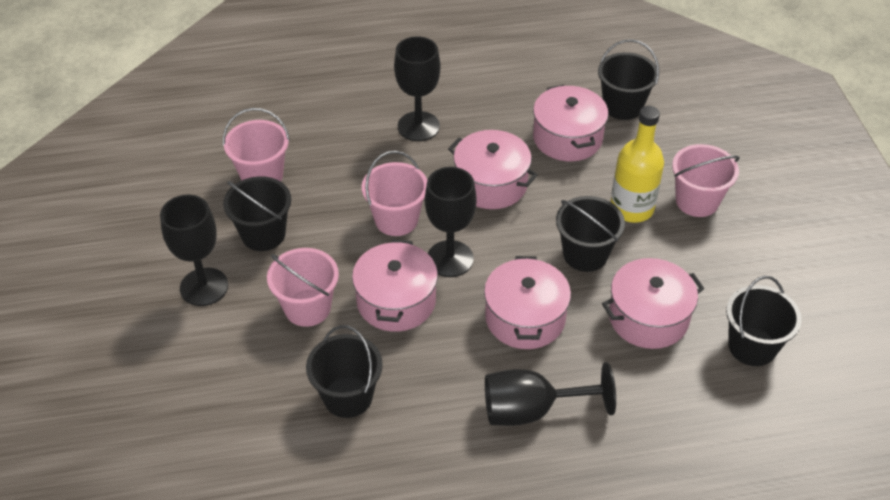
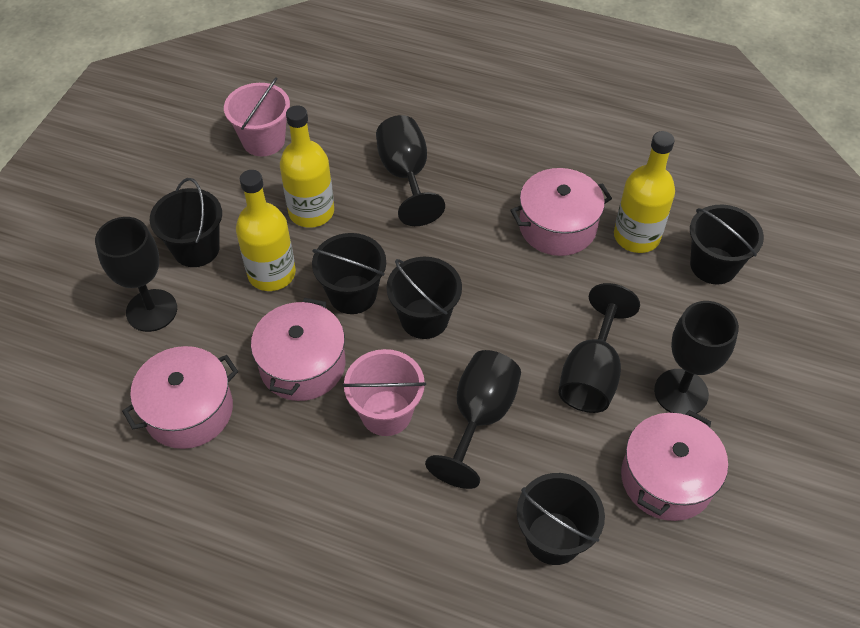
black goblet: [160,195,228,306] [394,36,441,141] [425,167,476,277] [485,362,616,426] = 4 -> [95,217,177,332] [376,115,445,226] [425,350,521,489] [558,283,640,413] [654,301,739,416] = 5
pink bucket: [223,108,290,181] [267,248,339,327] [362,151,427,236] [672,144,740,217] = 4 -> [224,77,290,156] [342,349,426,436] = 2
pink pot: [352,240,438,332] [448,130,538,209] [484,256,571,349] [533,85,609,161] [602,258,704,349] = 5 -> [122,346,238,449] [251,298,345,401] [510,168,612,256] [621,410,728,521] = 4
yellow bottle: [611,106,664,223] = 1 -> [236,170,296,291] [280,106,334,228] [614,131,675,253] = 3

